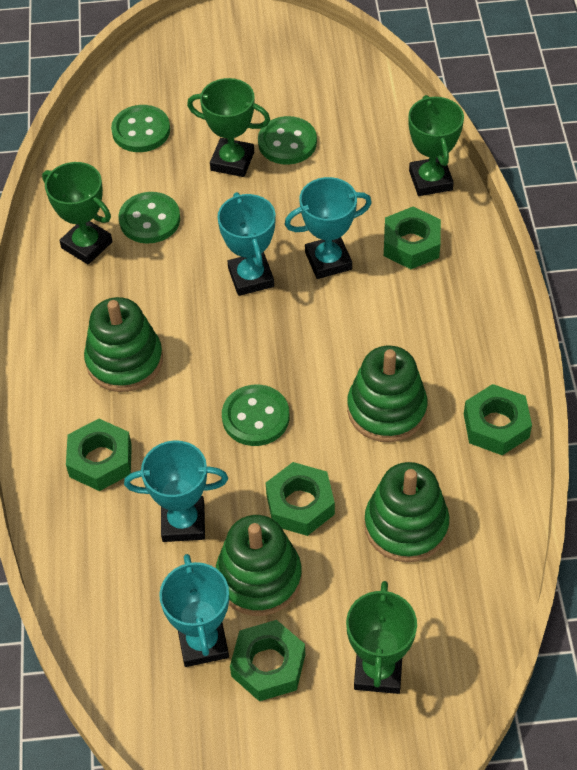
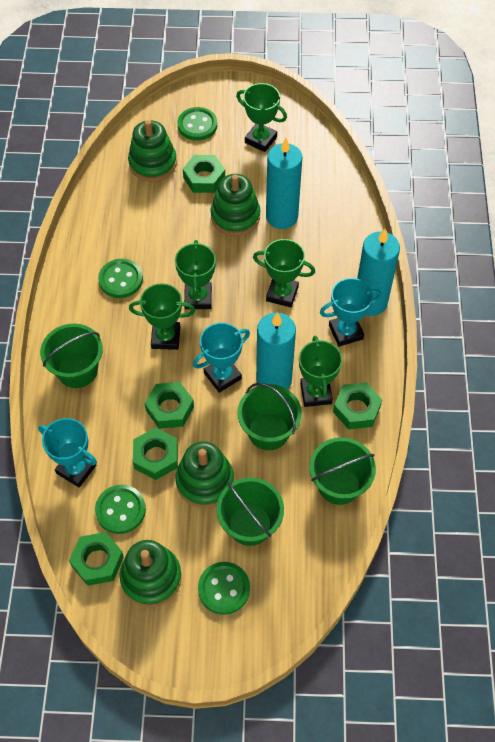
green bucket: none = 0 -> [40,324,103,388] [216,477,284,546] [237,383,302,450] [309,437,376,505] = 4
green trophy: [42,162,113,265] [187,78,270,177] [346,581,417,694] [408,95,464,196] = 4 -> [129,283,195,350] [175,240,216,309] [236,83,287,152] [253,239,315,307] [299,336,342,407] = 5
turquoise candle: none = 0 -> [256,312,296,389] [266,138,302,229] [357,229,400,316] = 3
turquoise trophy: [124,440,228,542] [159,554,229,667] [217,192,276,296] [285,177,372,279] = 4 -> [38,418,97,487] [193,323,250,393] [320,278,382,347] = 3

